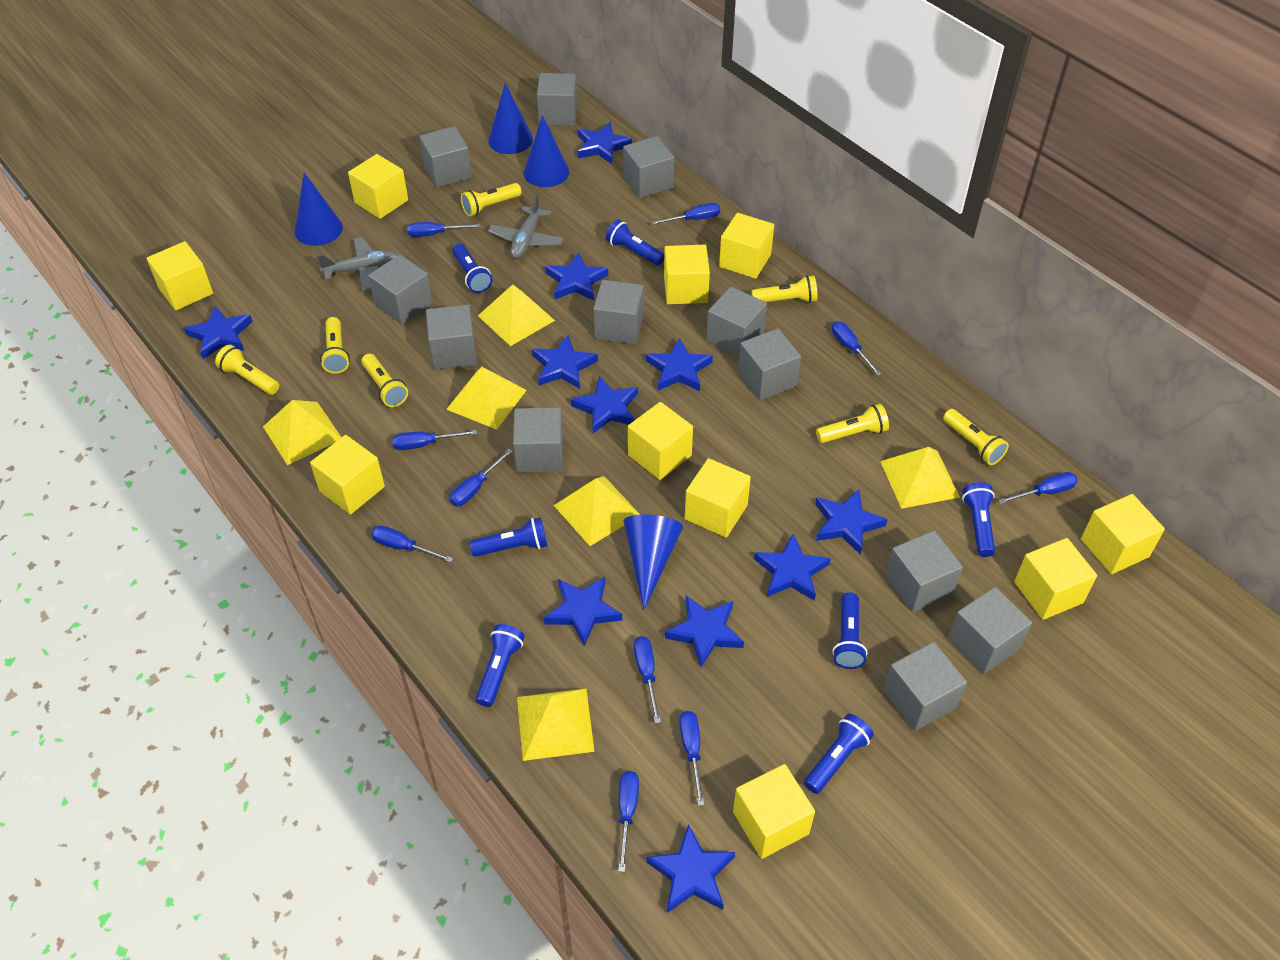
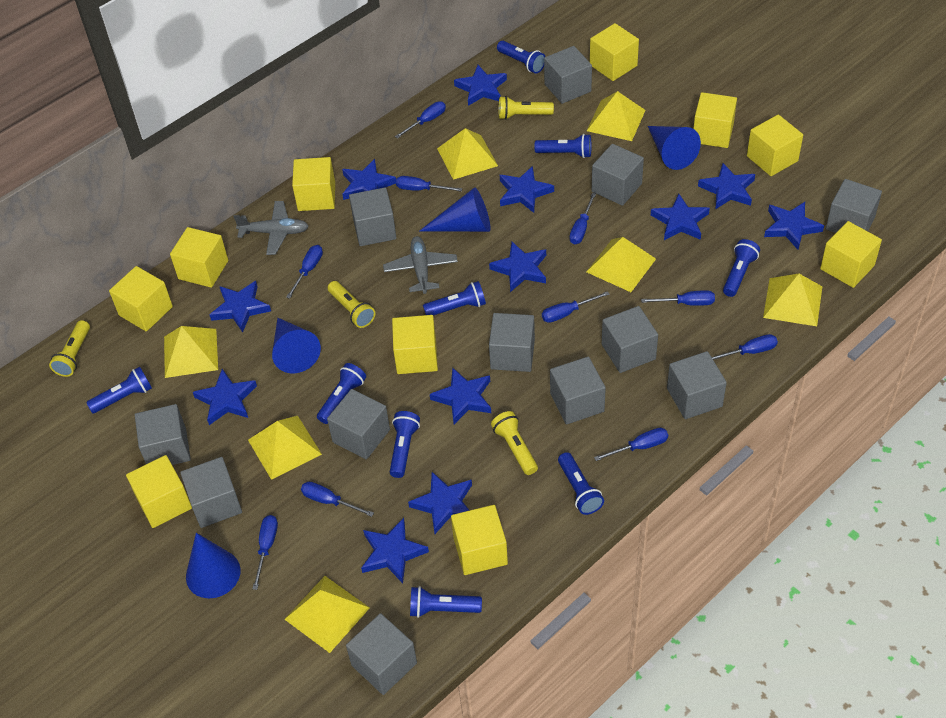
blue flashlight: [452,244,492,293] [470,517,547,557] [476,624,525,707] [606,220,664,266] [804,714,874,794] [832,592,867,669] [962,482,995,557] = 7 -> [86,367,152,413] [317,363,366,424] [390,411,420,478] [410,586,482,618] [423,281,486,315] [497,41,545,73] [534,134,591,158] [558,452,604,515] [723,239,760,297] = 9
blue star: [184,306,253,359] [532,335,598,389] [544,577,622,647] [545,252,608,301] [571,376,638,433] [578,122,632,164] [646,338,713,391] [647,824,735,913] [665,596,744,667] [754,534,831,601] [815,489,888,555] = 11 -> [193,369,257,425] [210,281,271,333] [342,159,396,200] [361,518,429,583] [408,472,472,534] [430,368,491,424] [454,65,507,106] [489,242,546,292] [500,166,554,213] [651,194,710,240] [698,163,755,209] [764,202,824,250] = 12
yellow flashlight: [215,345,279,395] [320,317,350,374] [361,354,408,407] [461,183,521,217] [751,275,818,303] [816,404,889,443] [943,409,1009,465] = 7 -> [49,320,90,377] [328,281,375,328] [491,411,538,475] [499,96,554,120] = 4
yellow pyramid: [263,400,342,465] [446,367,527,430] [478,285,555,346] [517,689,595,761] [554,476,640,546] [880,447,960,509] = 6 -> [164,326,218,378] [248,416,322,480] [284,576,370,653] [437,128,498,180] [586,237,656,292] [587,91,645,141] [763,274,823,326] = 7

